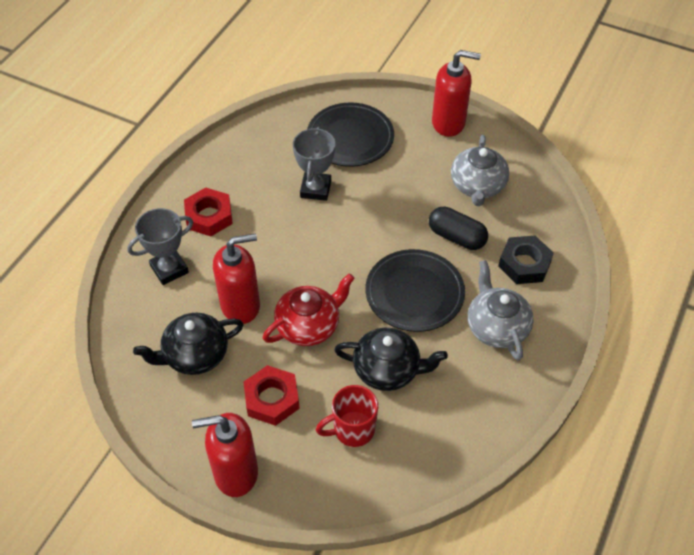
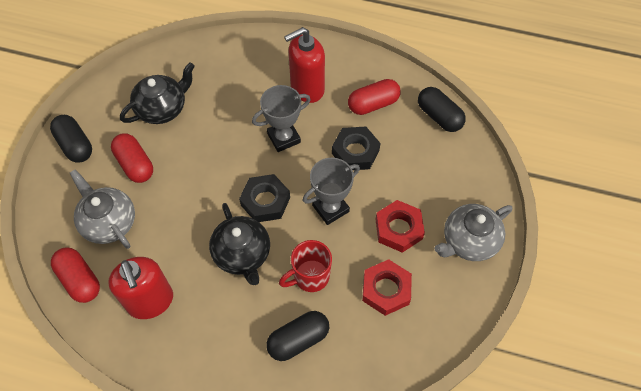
black capsule: [429,207,488,250] = 1 -> [50,115,92,162] [266,311,329,361] [418,87,466,132] = 3
black nut: [498,236,554,284] = 1 -> [239,174,290,222] [332,127,380,170] = 2
black plate: [307,103,394,167] [366,249,465,332] = 2 -> none = 0
red capsule: none = 0 -> [51,248,100,303] [111,133,153,183] [348,79,401,115] = 3
red soap dispenser: [192,413,258,497] [213,233,260,324] [432,50,481,137] = 3 -> [108,257,173,319] [284,27,325,103] = 2
red teapot: [263,273,355,346] = 1 -> none = 0

